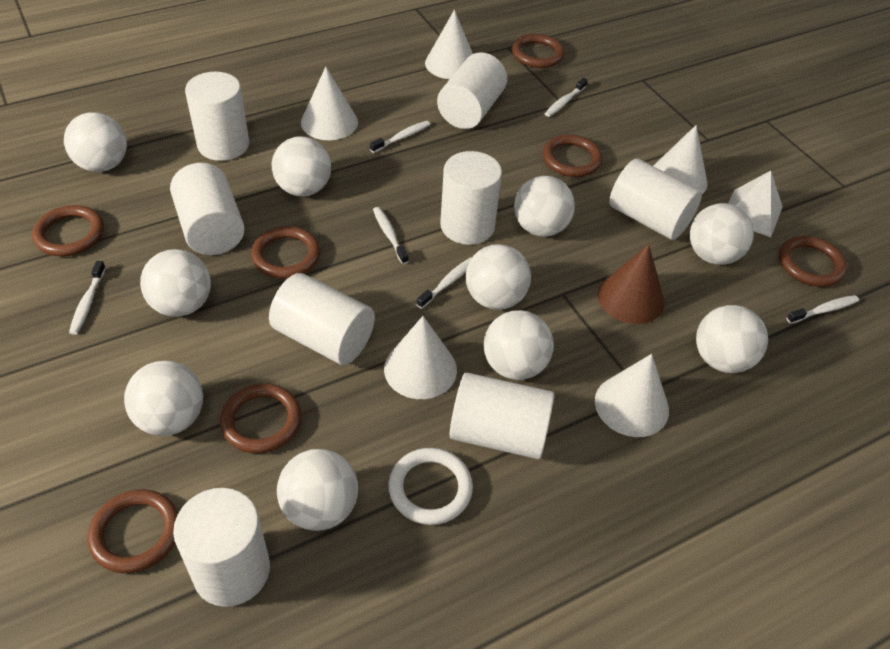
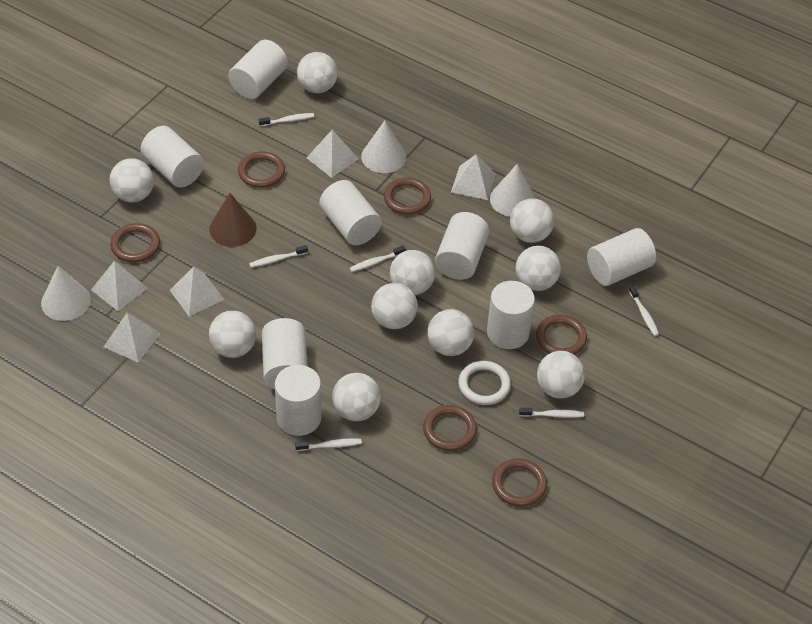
brown ring: [32,205,104,256] [88,489,178,573] [220,383,302,453] [251,226,321,279] [512,34,565,68] [543,134,603,177] [779,236,847,287] = 7 -> [110,223,160,263] [238,151,285,188] [384,177,431,215] [423,405,477,451] [492,458,547,507] [536,315,587,355] = 6
white cone: [301,67,358,140] [384,316,457,399] [425,10,473,79] [595,354,669,437] [653,125,708,194] = 5 -> [41,266,91,321] [361,121,406,173] [490,164,535,217] = 3
white pyramid: [728,171,782,237] = 1 -> [91,261,148,311] [104,312,161,363] [170,266,225,317] [307,130,359,178] [451,154,496,200] = 5

